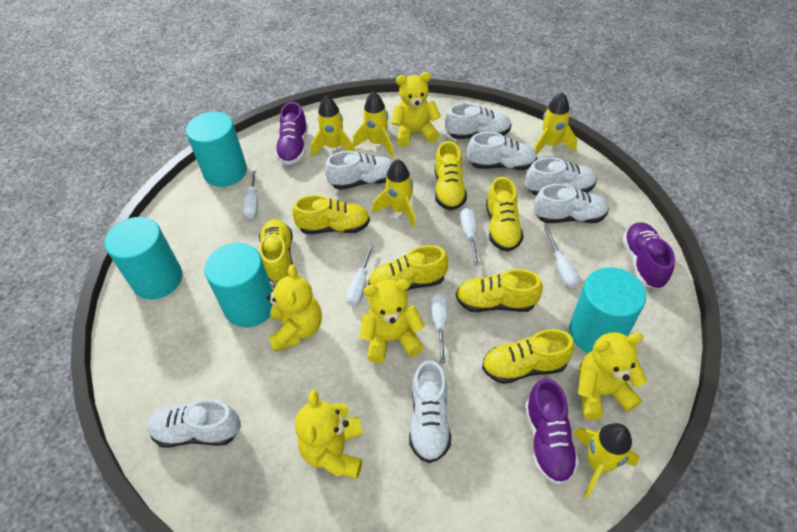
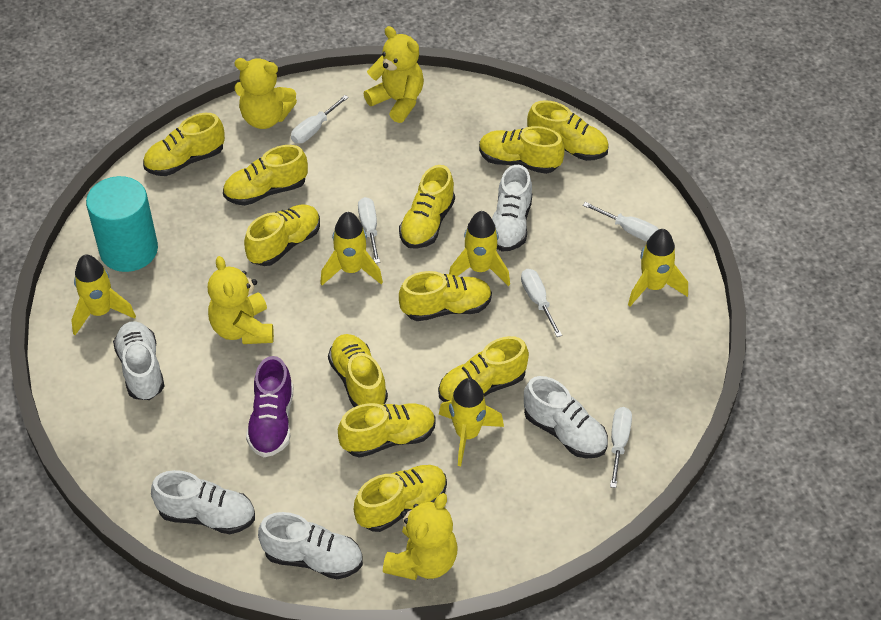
purple shoe: [275,102,308,165] [525,378,579,485] [622,222,675,289] = 3 -> [246,356,293,457] = 1
turquoise cylinder: [105,217,182,299] [186,112,247,187] [204,243,273,328] [569,267,646,353] = 4 -> [86,176,158,272] = 1
white shoe: [147,399,241,448] [325,151,393,190] [409,360,451,463] [445,103,512,139] [467,132,537,170] [525,157,597,196] [533,184,609,223] = 7 -> [113,321,164,400] [151,470,255,534] [258,512,363,579] [492,165,532,252] [524,376,608,458] = 5
yellow shoe: [259,219,293,282] [292,195,370,234] [368,245,448,291] [435,141,467,210] [456,269,543,312] [482,329,575,384] [486,177,524,252] = 7 -> [143,113,225,176] [223,145,308,206] [244,204,320,266] [328,334,388,407] [338,403,436,458] [354,465,447,532] [399,165,455,249] [399,271,492,321] [438,336,529,402] [479,126,564,174] [527,100,609,161] = 11
yellow teddy bear: [266,265,322,352] [295,390,363,479] [360,279,425,363] [392,72,441,147] [578,332,647,420] = 5 -> [208,256,274,344] [234,58,297,129] [364,26,424,123] [383,493,458,580] = 4

